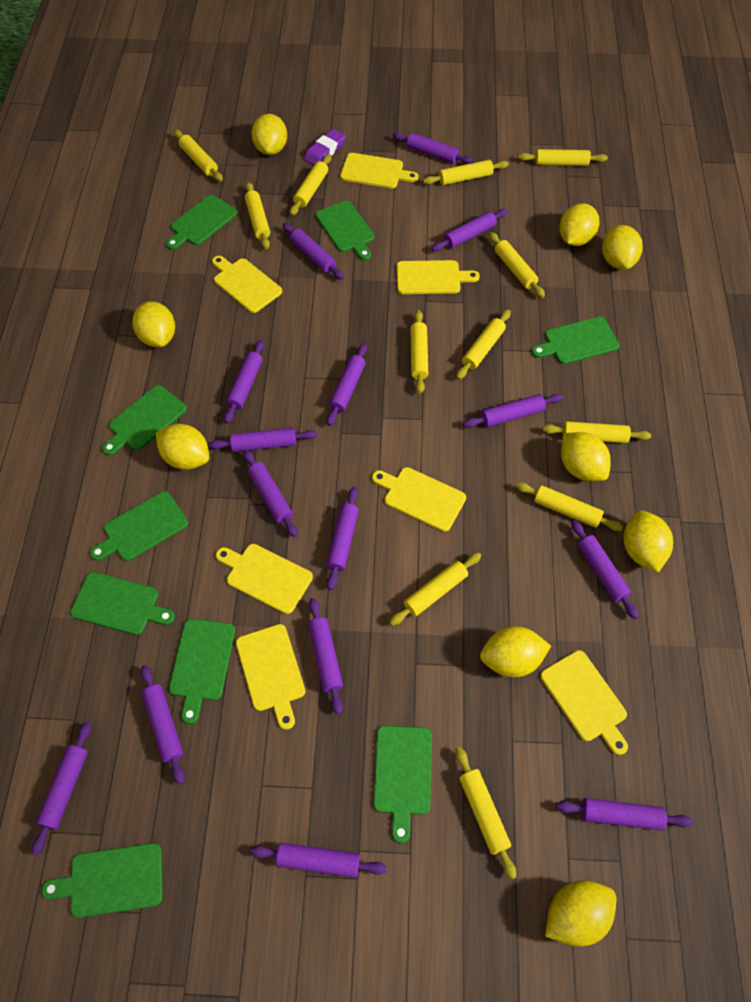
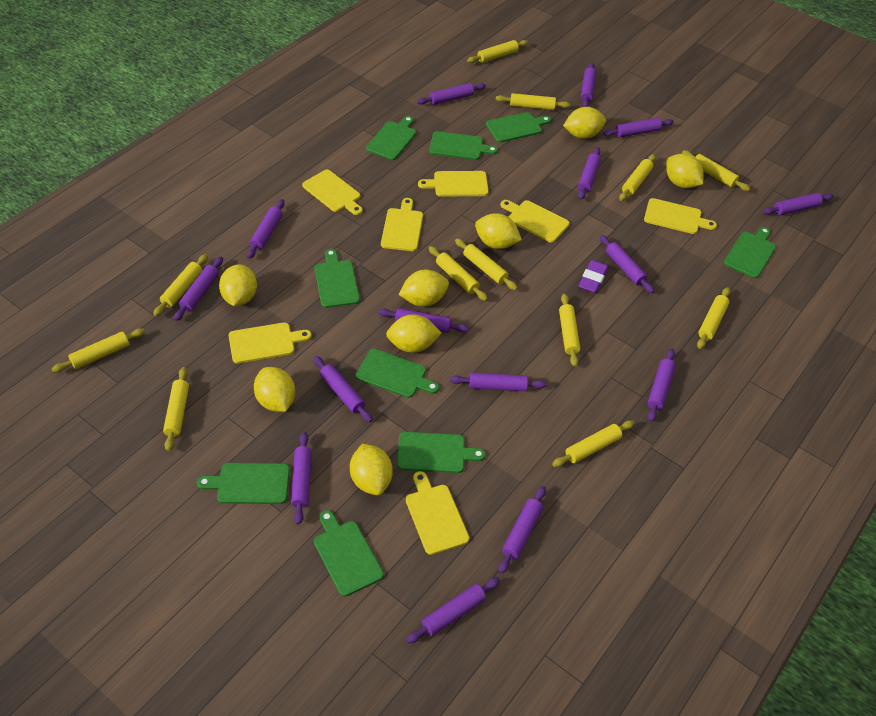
yellow lemon: [133,301,175,347] [156,424,209,470] [251,114,287,155] [480,626,551,677] [545,880,616,947] [559,203,600,246] [561,432,611,481] [602,225,643,270] [624,511,673,573] = 9 -> [219,264,257,306] [254,367,295,412] [350,443,393,495] [386,314,441,353] [398,270,449,307] [475,213,522,249] [563,107,606,139] [666,154,703,188] = 8

